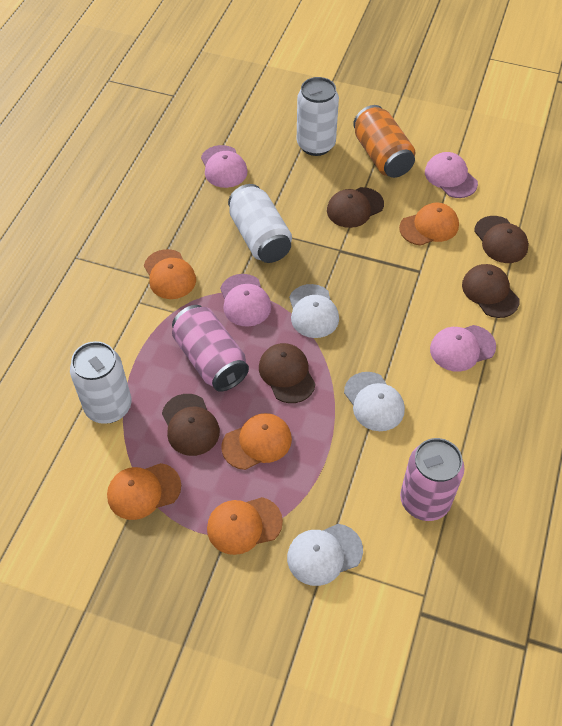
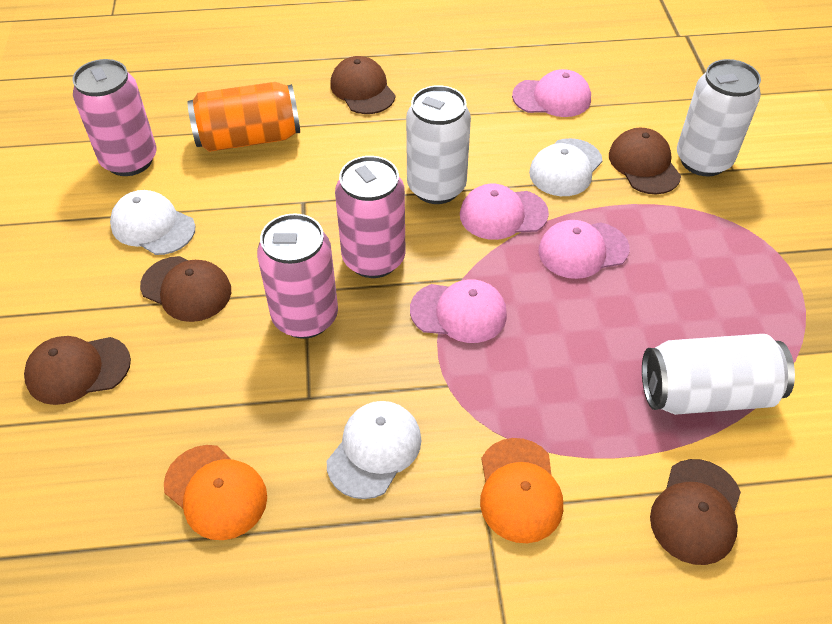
orange cap: [107,463,181,520] [144,249,196,299] [207,497,283,555] [221,413,292,470] [399,203,459,246] = 5 -> [164,445,267,540] [480,438,563,543] = 2
pink can: [172,305,249,392] [400,438,465,521] = 2 -> [72,59,156,176] [257,213,338,339] [335,156,406,278] = 3

